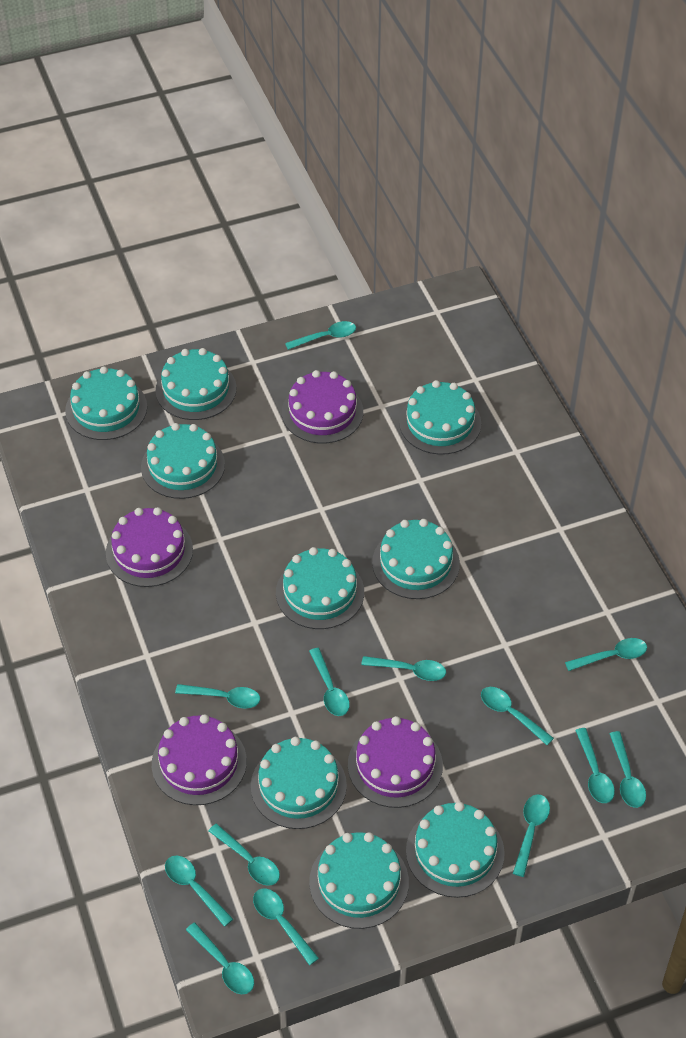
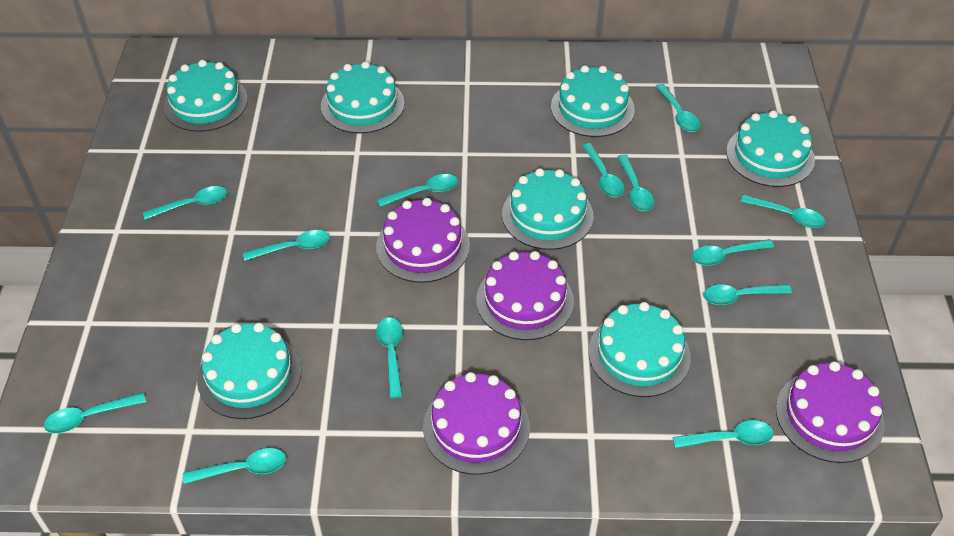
turquoise cake: [65,366,147,440] [141,423,225,499] [156,348,237,420] [251,737,347,829] [276,547,364,629] [309,832,409,929] [372,519,460,599] [399,380,481,455] [406,802,505,898] = 9 -> [163,60,248,132] [197,323,301,419] [321,61,404,134] [502,168,593,250] [551,65,635,137] [588,302,691,397] [726,110,815,187] = 7

